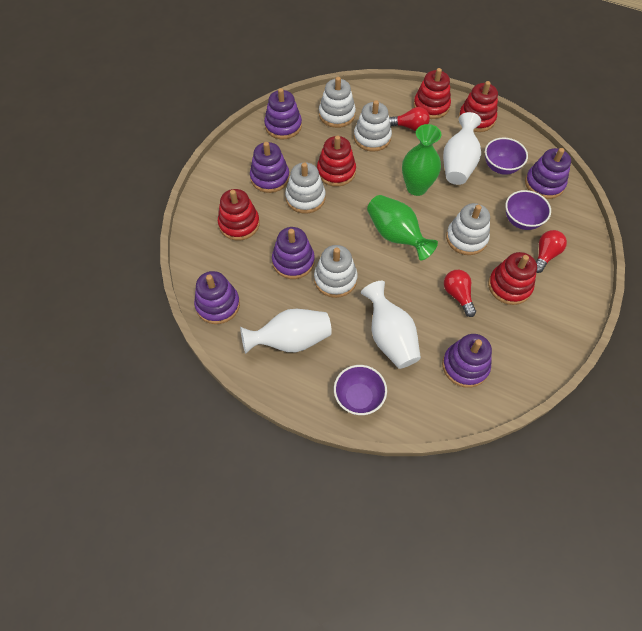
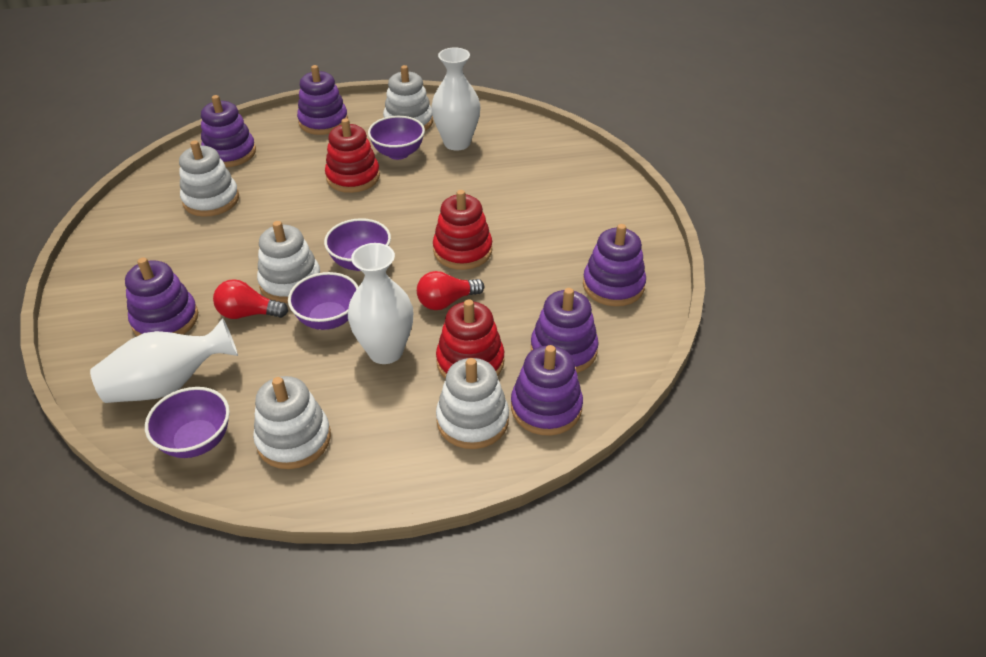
green vase: [367,195,438,260] [402,124,441,196] = 2 -> none = 0
purple bowl: [334,365,387,415] [485,138,528,175] [505,190,551,230] = 3 -> [145,387,230,458] [288,272,358,330] [324,218,391,271] [368,116,425,160] = 4
red light bulb: [389,107,430,131] [444,270,476,317] [536,230,567,273] = 3 -> [213,279,288,319] [417,271,484,310] = 2
red stacking toy: [218,189,260,241] [317,135,356,187] [413,68,451,119] [459,81,498,132] [488,252,537,305] = 5 -> [325,118,380,193] [433,190,492,270] [436,300,504,379] = 3

